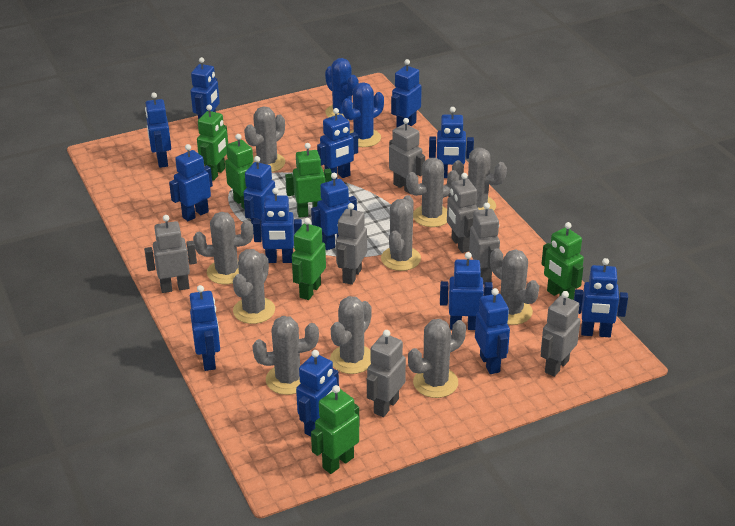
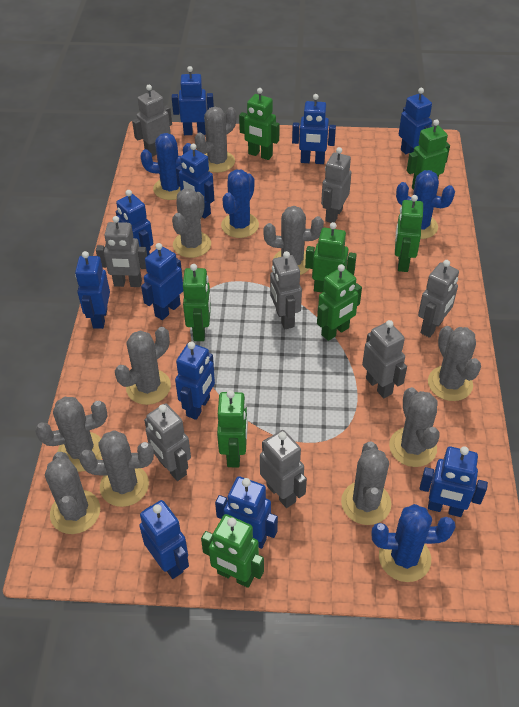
blue cactus: [325,58,358,121] [342,82,384,147] = 2 -> [140,133,191,200] [221,169,259,238] [372,504,456,582] [396,170,455,239] = 4
blue robot: [145,92,171,168] [169,144,213,221] [190,285,220,371] [191,57,220,119] [244,156,275,224] [253,188,302,263] [296,350,339,437] [311,173,357,250] [317,108,358,180] [391,59,422,128] [429,107,474,178] [440,252,493,330] [475,288,510,374] [574,258,628,337] = 14 -> [75,251,110,329] [116,190,153,256] [139,500,189,579] [141,243,183,320] [172,66,214,135] [175,342,215,420] [176,144,214,218] [215,476,278,549] [292,94,336,164] [399,88,432,154] [419,446,488,517] = 11
green robot: [197,105,228,181] [225,134,253,210] [285,143,332,218] [292,218,326,300] [311,385,360,474] [542,222,584,300] = 6 -> [183,264,211,341] [201,514,264,588] [217,390,248,467] [239,88,280,160] [305,222,357,293] [317,264,362,341] [395,195,423,272] [407,119,450,190] = 8
grey robot: [144,215,197,293] [336,203,367,285] [367,330,406,417] [389,118,425,194] [447,173,479,253] [469,203,500,284] [541,291,580,377] = 7 -> [96,216,147,287] [132,85,172,157] [144,403,191,481] [260,430,307,508] [270,251,302,329] [321,147,351,223] [362,320,407,398] [418,260,459,338] = 8

